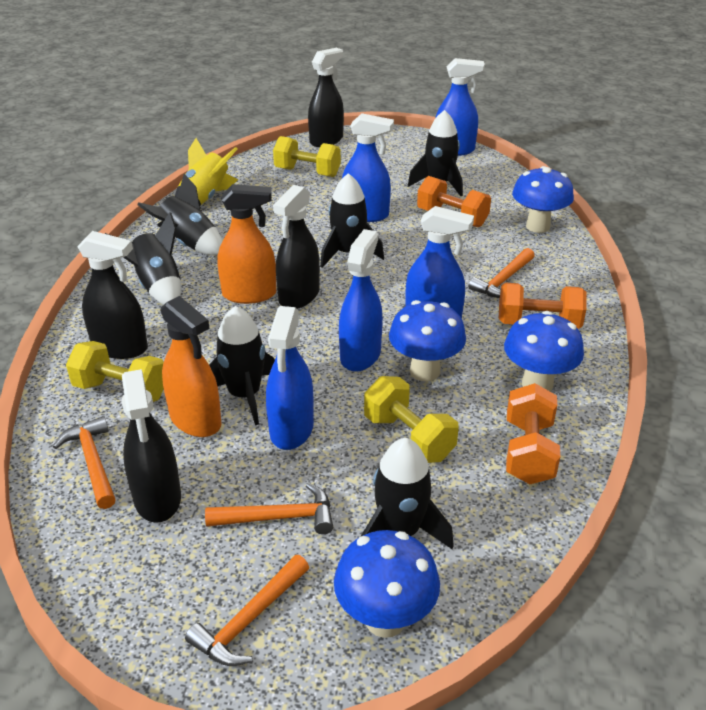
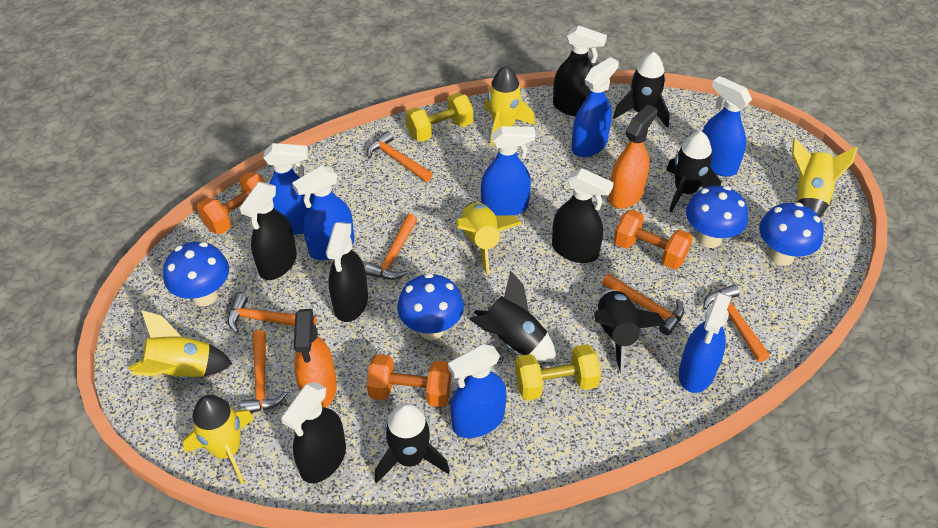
black rocket: [105,212,181,305] [137,174,222,255] [209,306,275,425] [320,173,384,268] [360,438,454,549] [408,110,463,196] = 6 -> [374,403,450,483] [469,270,556,362] [594,289,667,374] [613,52,670,127] [666,131,721,212] = 5
black spray bottle: [77,231,148,359] [122,369,181,523] [273,185,320,309] [308,48,344,147] = 4 -> [240,182,297,280] [281,382,346,483] [326,222,368,322] [552,168,614,263] [553,25,607,116] = 5
blue spray bottle: [266,306,314,450] [339,229,383,372] [342,113,394,222] [405,206,474,319] [436,58,485,156] = 5 -> [263,143,314,235] [292,166,354,260] [448,344,507,438] [481,126,535,216] [571,57,619,157] [678,292,732,393] [702,76,752,177] = 7
orange hammer: [53,416,116,509] [185,555,309,666] [205,483,333,534] [469,248,535,298] = 4 -> [228,294,317,333] [240,330,287,413] [365,214,417,280] [367,131,433,182] [602,273,684,335] [703,284,770,362] = 6
yellow dumbbell: [66,341,164,402] [273,136,341,177] [364,376,459,463] = 3 -> [405,93,473,142] [515,344,601,400] = 2
yellow rocket: [175,138,238,206] = 1 -> [128,310,233,379] [183,395,254,484] [456,202,522,275] [484,66,535,147] [792,138,858,218] = 5

